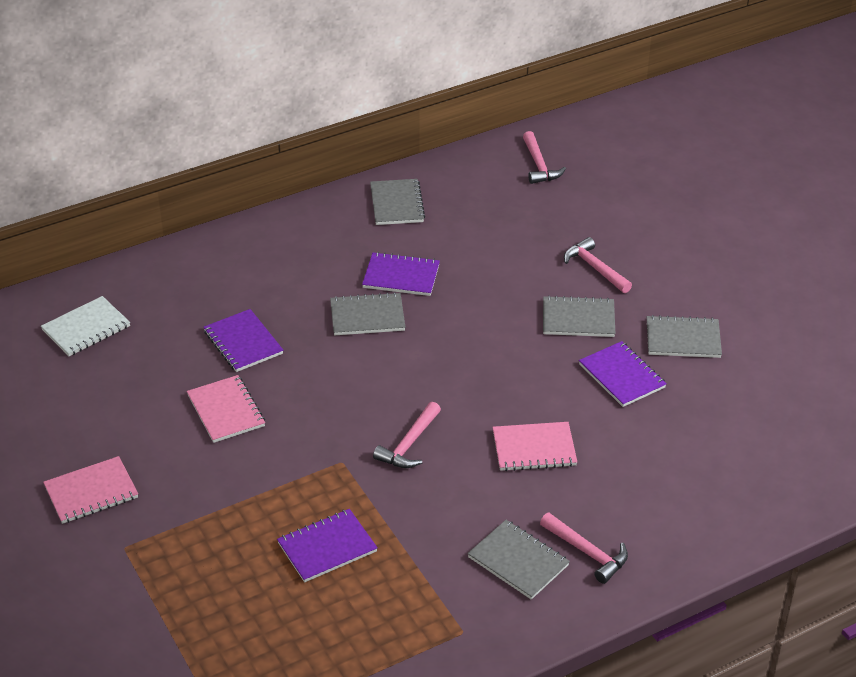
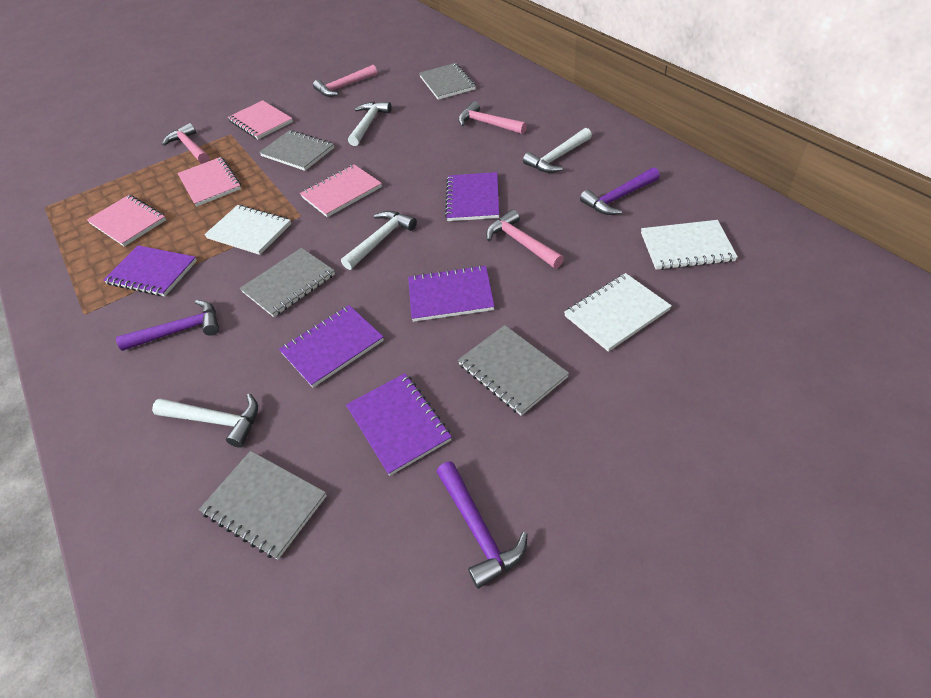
pink notebook: [43,456,138,524] [187,375,265,443] [493,422,577,471] = 3 -> [87,195,166,247] [177,157,241,207] [228,100,293,139] [300,164,382,217] = 4
purple hammer: none = 0 -> [116,300,219,351] [437,461,528,589] [580,167,660,215] = 3
purple notebook: [203,309,284,372] [277,509,378,582] [362,252,440,296] [579,341,667,407] = 4 -> [103,245,197,296] [279,305,384,388] [346,373,452,476] [408,265,495,322] [445,172,499,221] = 5
white hammer: none = 0 -> [152,394,258,448] [341,211,417,270] [348,102,392,146] [523,128,592,173] = 4
white notebook: [41,296,130,356] = 1 -> [204,205,291,255] [564,273,672,352] [641,220,738,270] = 3

